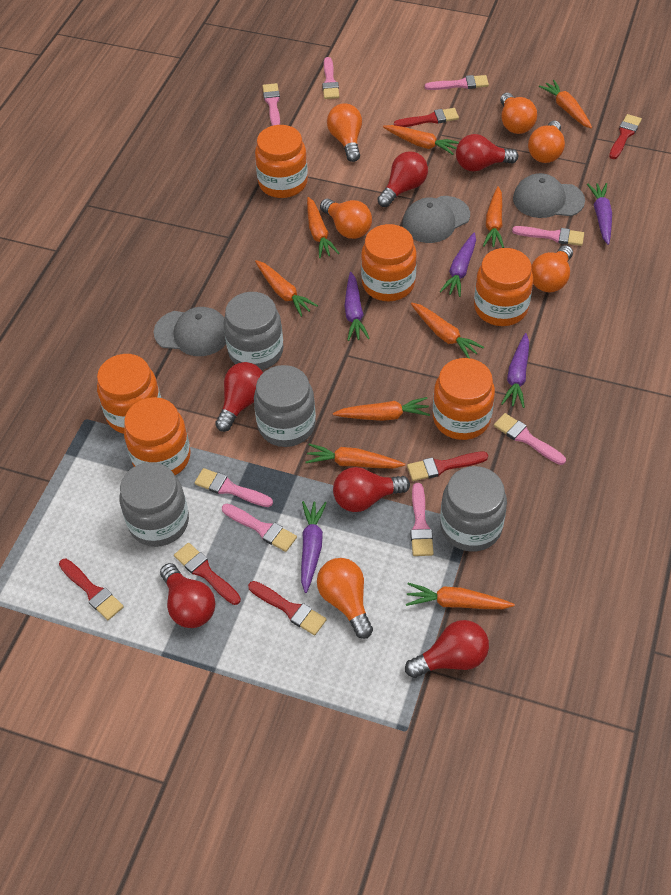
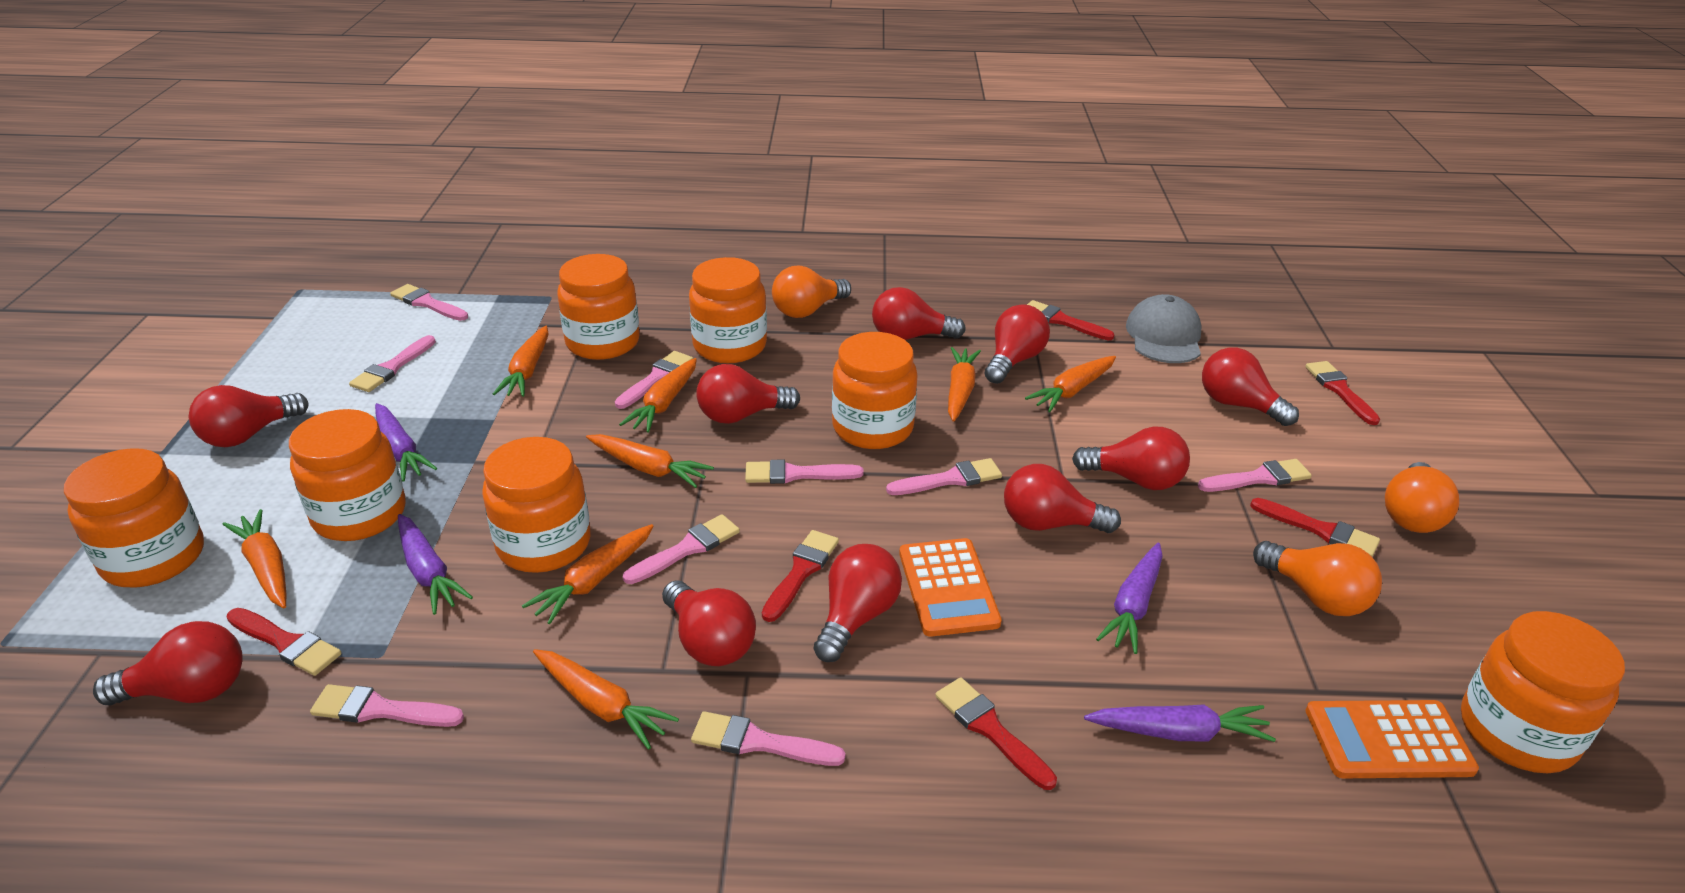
grey cap: [154,307,226,356] [403,196,470,243] [513,173,585,218] = 3 -> [1126,294,1202,363] = 1
grey jar: [120,462,189,547] [223,292,284,370] [254,365,316,447] [440,466,507,552] = 4 -> none = 0
orange calculator: none = 0 -> [899,538,1002,637] [1305,700,1479,778] = 2
orange carrot: [255,260,318,317] [305,444,405,468] [307,197,339,258] [333,397,430,421] [383,125,459,155] [406,583,515,609] [411,302,484,358] [483,186,504,248] [539,80,592,129] = 9 -> [222,509,286,609] [493,326,549,397] [522,524,654,624] [533,649,679,750] [586,434,714,488] [619,358,697,433] [948,347,981,422] [1025,356,1116,412] = 8
orange jar: [97,354,161,434] [124,397,191,475] [255,125,308,198] [361,224,417,301] [433,358,495,440] [474,248,533,326] = 6 -> [64,448,204,588] [289,409,406,541] [482,437,591,573] [557,254,640,360] [689,257,767,363] [832,332,918,449] [1461,611,1625,773] = 7
orange light bulb: [317,558,373,639] [320,199,372,239] [327,103,362,162] [500,93,537,134] [528,121,565,163] [531,245,573,292] = 6 -> [772,266,851,318] [1253,541,1382,616] [1385,462,1459,533] = 3
pink brush: [195,468,273,507] [222,504,297,552] [262,83,280,126] [322,57,339,99] [410,483,434,556] [425,75,489,90] [494,413,566,465] [512,226,584,246] = 8 -> [310,684,464,727] [349,335,436,392] [390,284,468,321] [615,351,693,409] [623,514,740,584] [691,711,846,766] [745,460,864,484] [886,458,1002,495] [1198,459,1312,492] = 9
purple carrot: [301,501,327,593] [344,272,370,341] [439,233,476,297] [501,333,529,408] [587,183,612,245] = 5 -> [375,403,437,481] [398,514,473,615] [1084,704,1276,742] [1096,543,1163,654] = 4
red light bulb: [160,563,215,628] [215,362,263,432] [333,467,410,512] [377,151,428,207] [405,620,489,678] [456,134,518,172] = 6 -> [93,621,243,705] [189,385,308,447] [662,580,756,666] [696,364,800,424] [814,544,902,662] [872,287,966,340] [984,305,1050,384] [1004,464,1121,533] [1072,427,1190,490] [1202,348,1299,426] = 10

